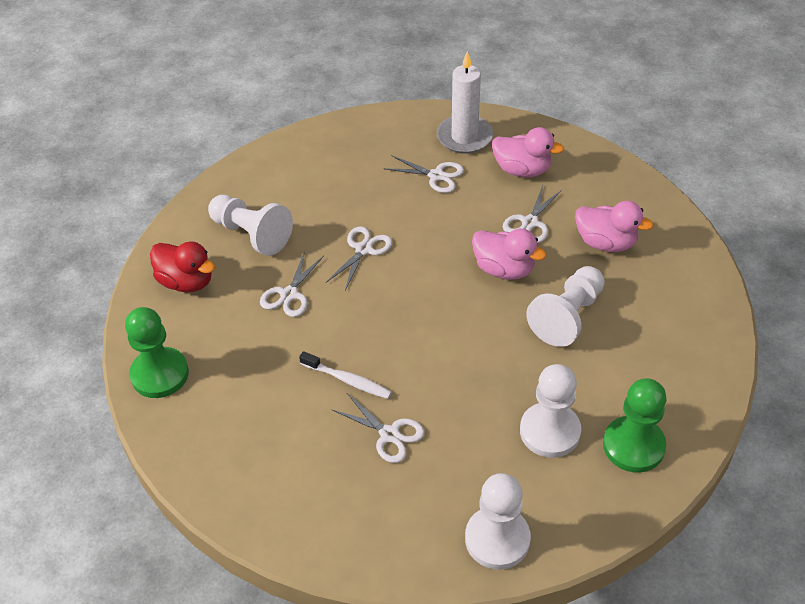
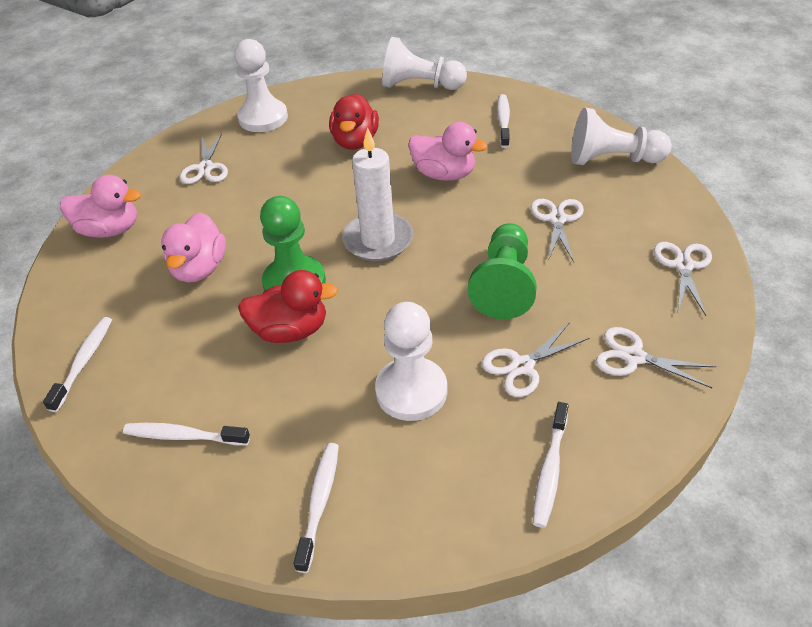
red duck: [150,242,215,292] = 1 -> [238,270,338,343] [329,94,379,150] = 2
white toothbrush: [299,351,392,399] = 1 -> [43,317,112,412] [123,423,250,445] [294,443,339,573] [497,94,510,148] [533,402,569,528] = 5

